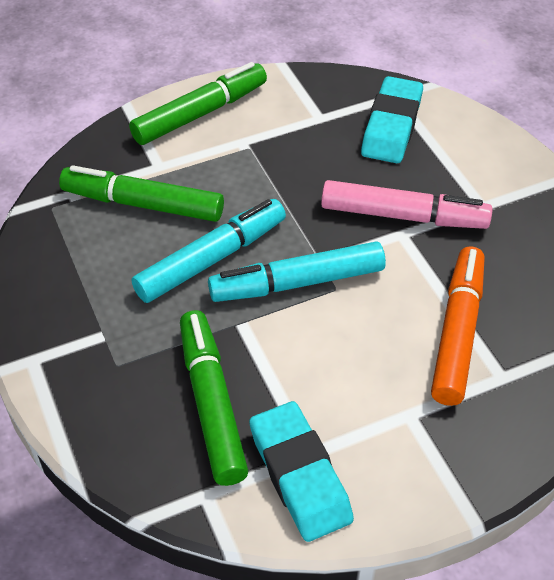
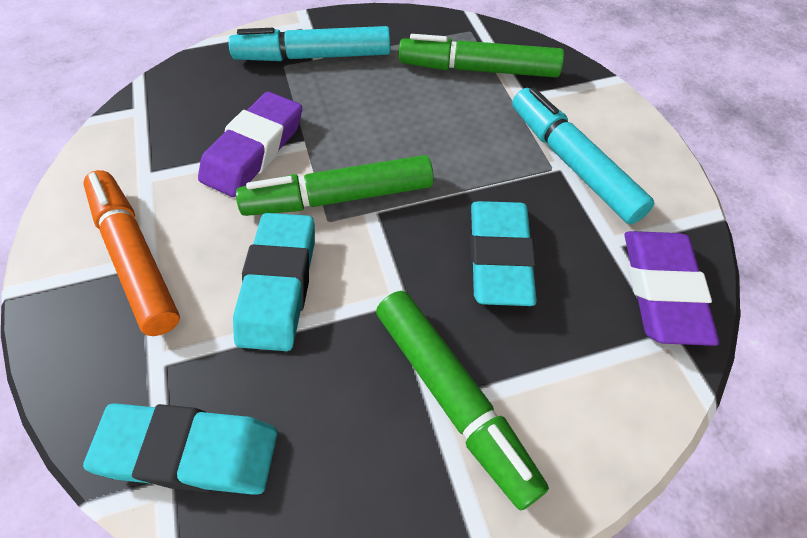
pink marker: [321,180,493,229] = 1 -> none = 0
purple eraser: none = 0 -> [198,92,302,197] [624,231,719,346] = 2
turquoise eraser: [249,401,354,542] [361,76,423,163] = 2 -> [83,403,278,495] [233,213,315,351] [470,201,537,306] = 3

